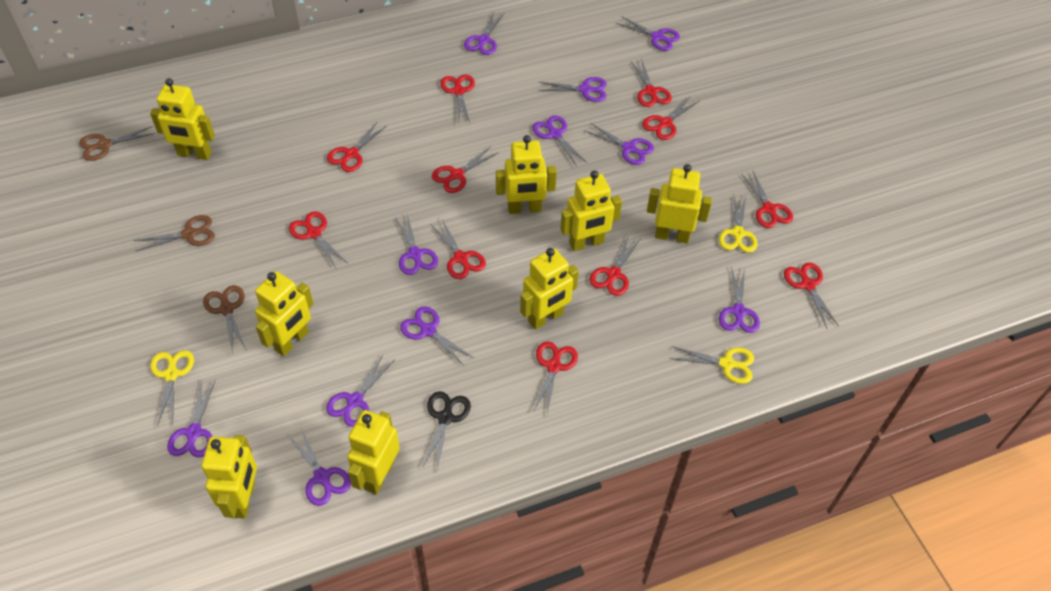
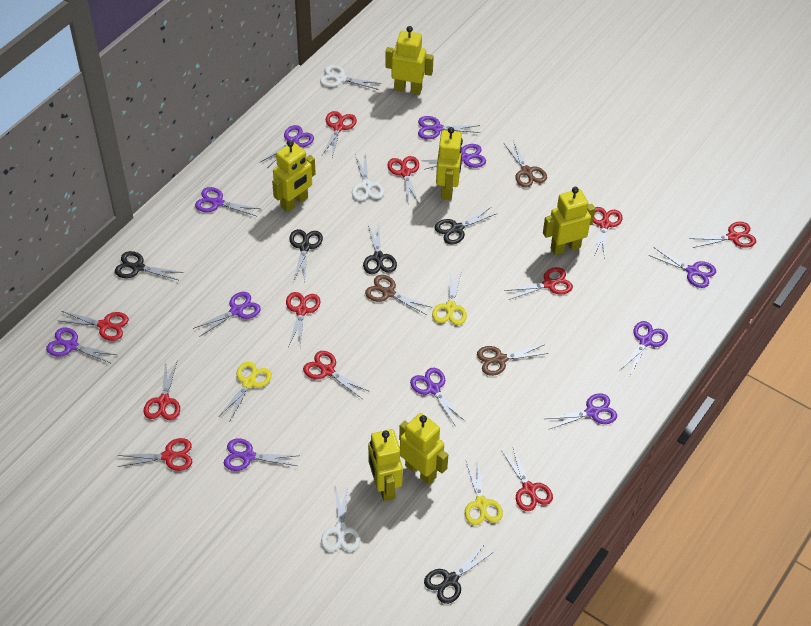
black scissors: [422,391,471,469] = 1 -> [115,251,184,281] [289,229,323,282] [363,222,397,274] [424,543,495,604] [435,207,498,245] = 5
white scissors: none = 0 -> [320,65,382,90] [321,485,360,551] [352,152,384,201] = 3
yellow robot: [150,78,215,160] [201,435,257,519] [255,271,313,356] [347,410,400,495] [496,135,557,214] [520,248,579,330] [560,170,622,251] [647,164,712,243] = 8 -> [272,140,316,212] [368,429,403,501] [385,26,434,95] [399,413,448,485] [436,127,463,200] [543,187,595,255] = 6

